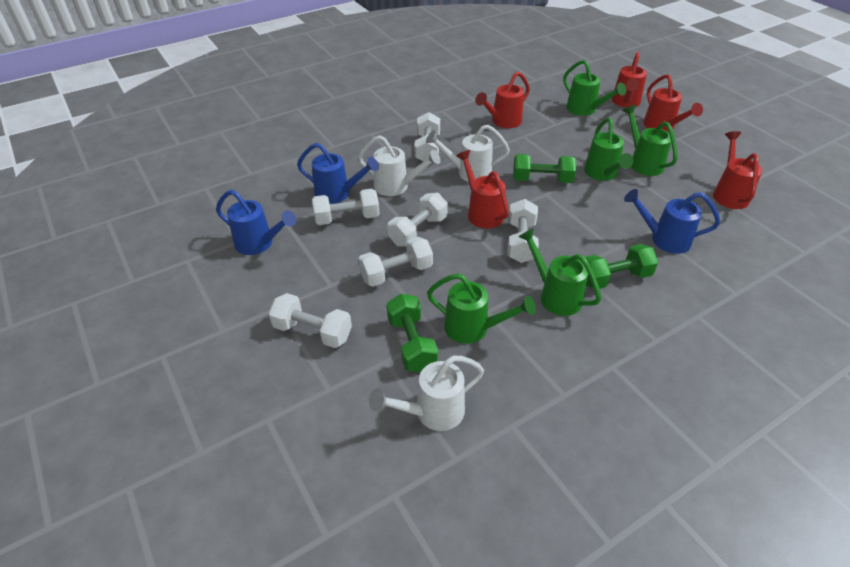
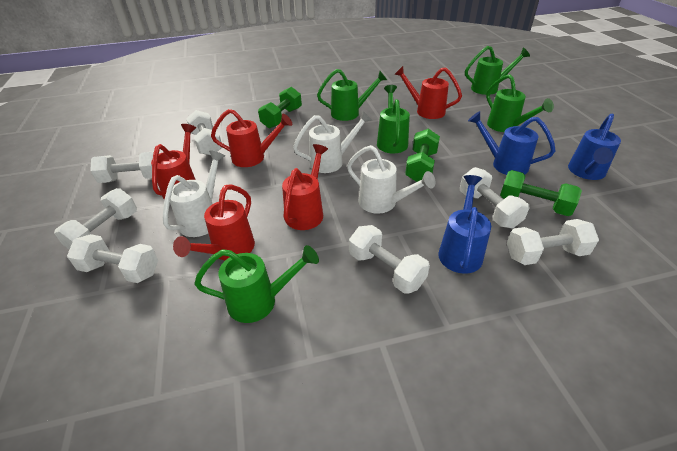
white dumbbell: [269,293,352,348] [312,189,380,225] [358,237,433,287] [388,193,448,246] [415,112,440,162] [507,199,539,263] = 6 -> [54,188,137,249] [67,234,158,283] [90,152,154,183] [186,110,222,155] [349,225,430,294] [460,167,529,228] [507,219,599,265] = 7

